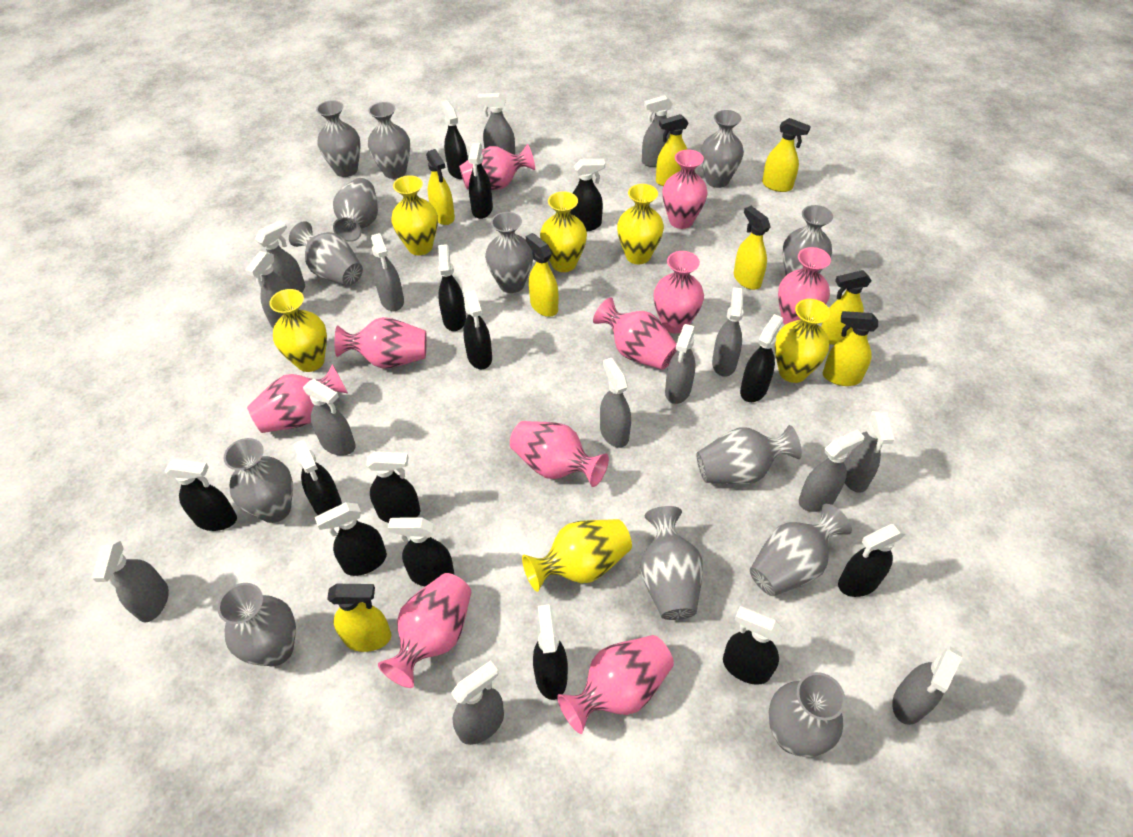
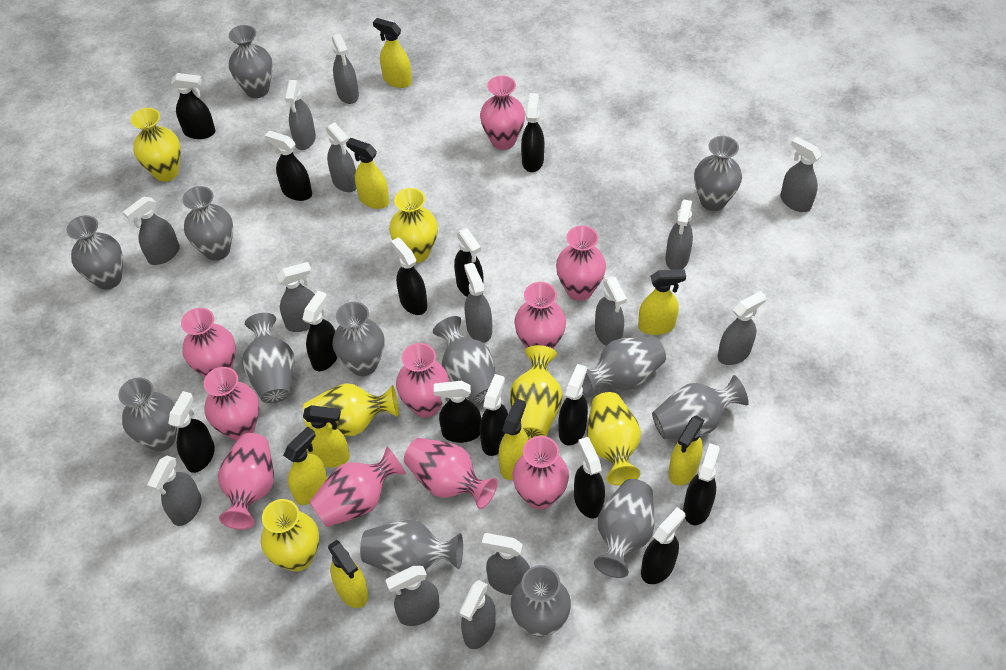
black spray bottle: [165,458,237,531] [293,439,342,515] [315,502,387,576] [366,451,420,523] [388,517,454,586] [438,244,466,331] [441,100,468,179] [463,290,492,369] [468,143,493,219] [533,604,568,700] [570,159,605,231] [723,606,784,685] [740,314,783,402] [838,524,905,597] = 14 -> [168,391,215,473] [171,73,215,139] [265,131,312,201] [302,291,337,371] [391,237,427,315] [434,381,481,443] [454,228,484,296] [480,374,508,456] [521,93,544,172] [558,364,588,446] [574,437,605,519] [641,507,685,584] [683,443,720,525] = 13

